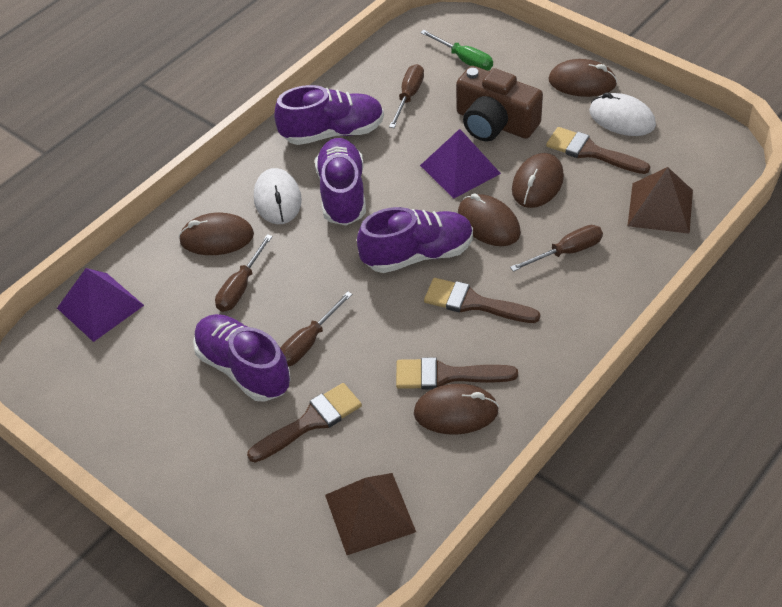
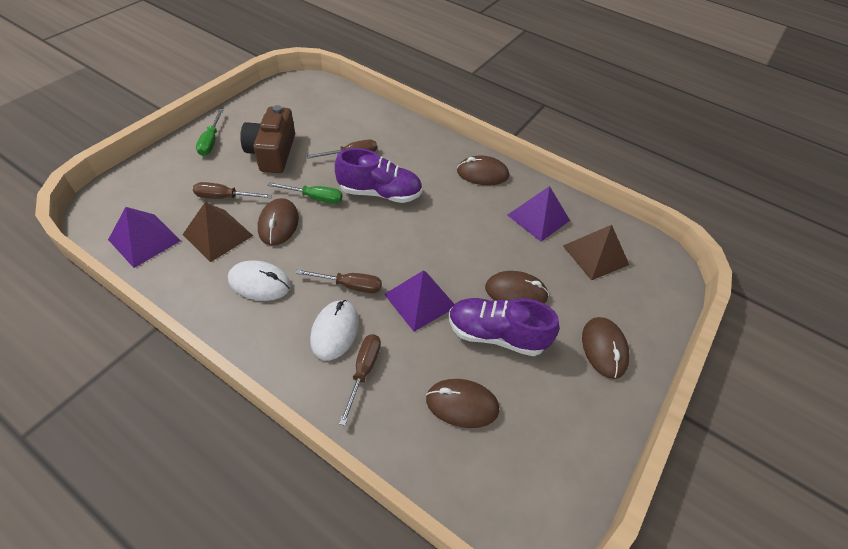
brown brush: [247,383,362,463] [396,357,518,390] [424,278,541,323] [546,127,650,174] = 4 -> none = 0
green screwdriver: [420,30,493,71] = 1 -> [196,109,224,156] [267,182,343,204] = 2
purple pyramid: [57,268,144,342] [420,129,501,199] = 2 -> [108,207,181,268] [384,270,454,332] [507,186,570,242] = 3
purple shoe: [193,314,291,402] [274,85,384,145] [315,138,366,226] [357,207,473,273] = 4 -> [335,148,422,203] [449,298,559,356] = 2

